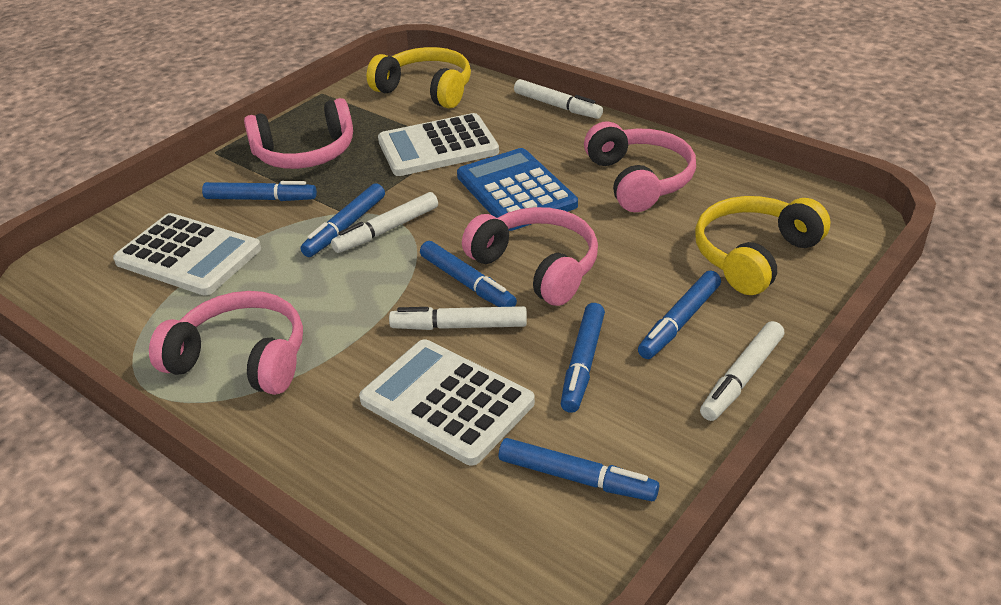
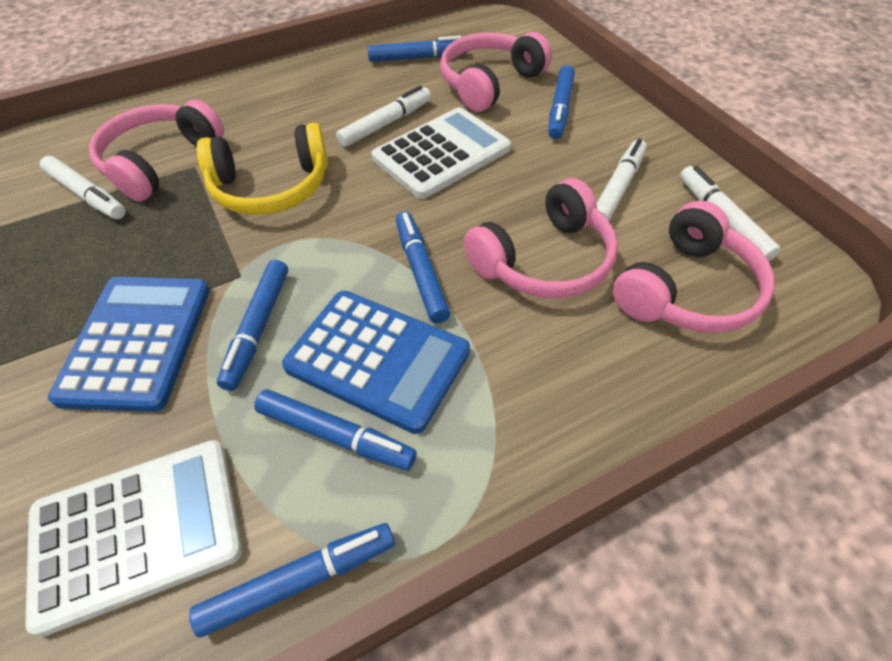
blue calculator: [457,148,578,231] = 1 -> [48,277,210,412] [282,291,470,434] = 2
white calculator: [113,213,261,295] [359,339,535,466] [378,113,499,176] = 3 -> [25,440,243,637] [372,107,511,199] = 2
yellow headphones: [367,47,471,108] [695,196,831,295] = 2 -> [197,123,328,215] = 1

